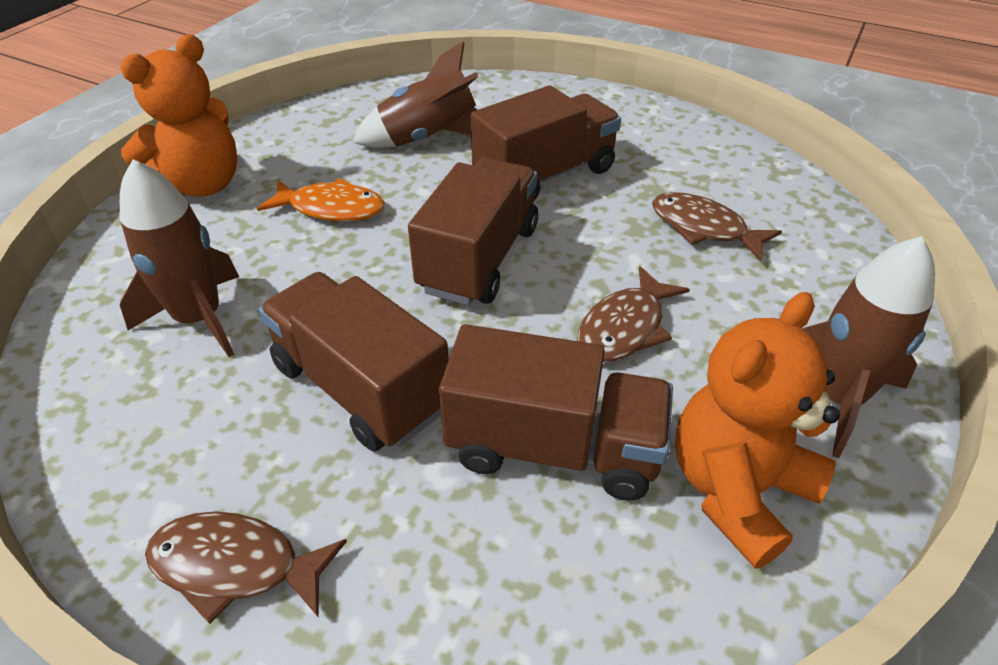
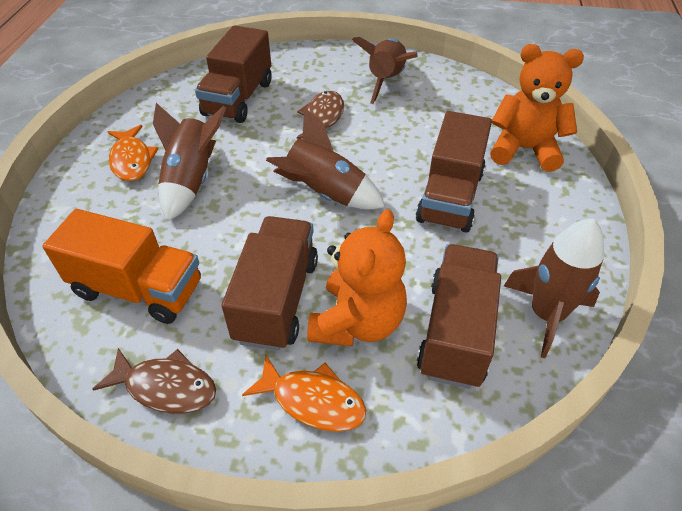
brown fish: [145,512,347,624] [577,266,690,362] [652,192,782,261] = 3 -> [92,348,216,414] [297,91,344,139] = 2
brown rocket: [120,159,239,357] [353,41,478,148] [802,236,935,458] = 3 -> [153,103,226,221] [266,107,385,210] [352,37,418,104] [504,218,604,358] = 4
orange fish: [257,178,385,221] = 1 -> [108,125,159,181] [242,355,366,432] = 2
orange truck: none = 0 -> [42,209,201,324] = 1

